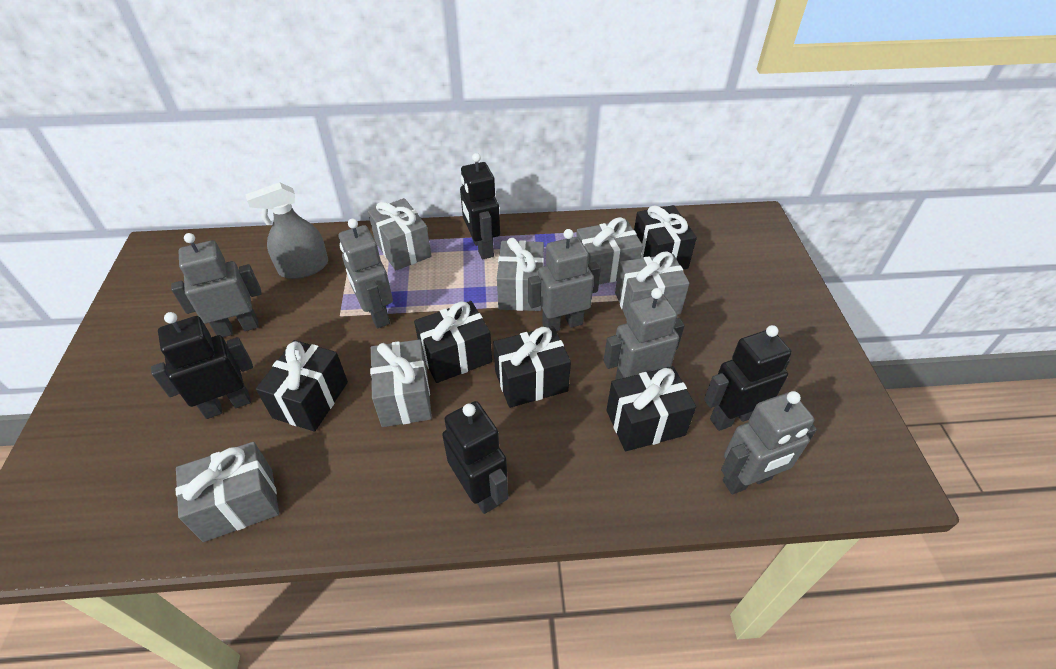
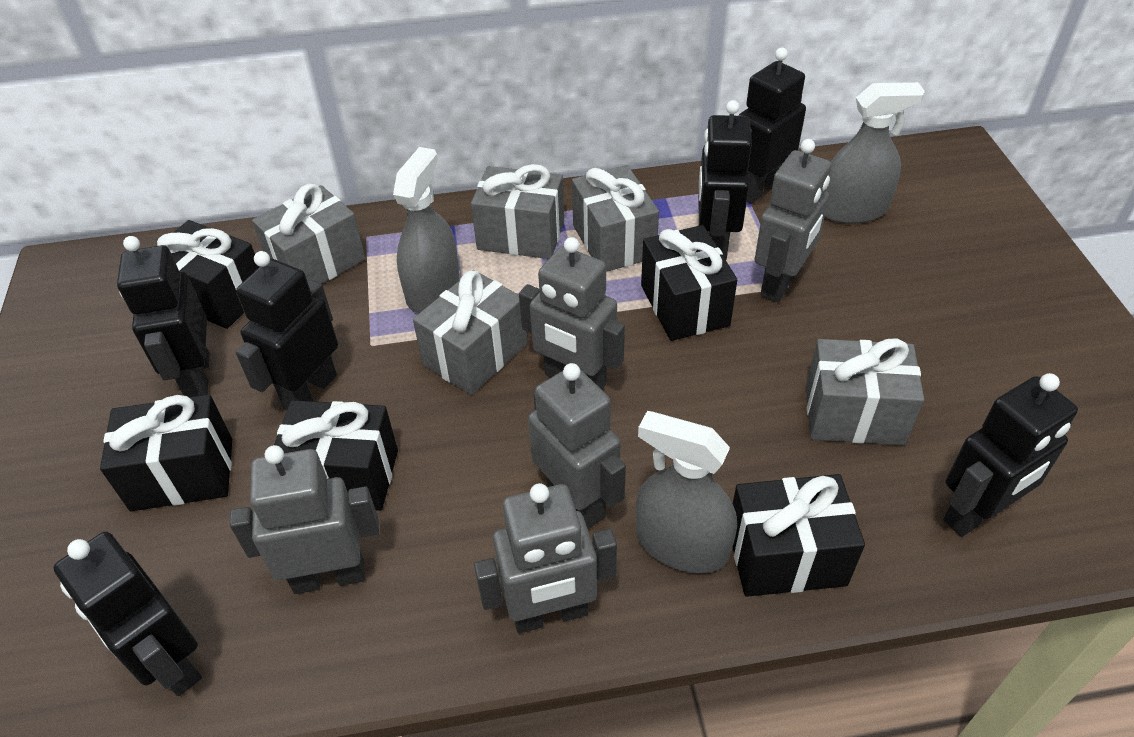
black robot: [151,312,253,419] [442,401,508,514] [460,153,500,259] [704,325,792,431] = 4 -> [53,532,202,696] [117,236,210,397] [236,251,338,410] [698,100,752,260] [738,48,806,204] [943,373,1078,537] = 6
grey gift: [176,442,279,542] [368,198,432,271] [370,339,432,427] [497,238,544,311] [576,217,643,284] [615,251,690,319] = 6 -> [252,184,366,284] [413,270,527,395] [471,164,564,259] [572,165,659,272] [806,338,924,445] = 5
grey spray bottle: [245,182,328,279] = 1 -> [393,147,460,313] [636,411,737,573] [825,82,925,224] = 3

